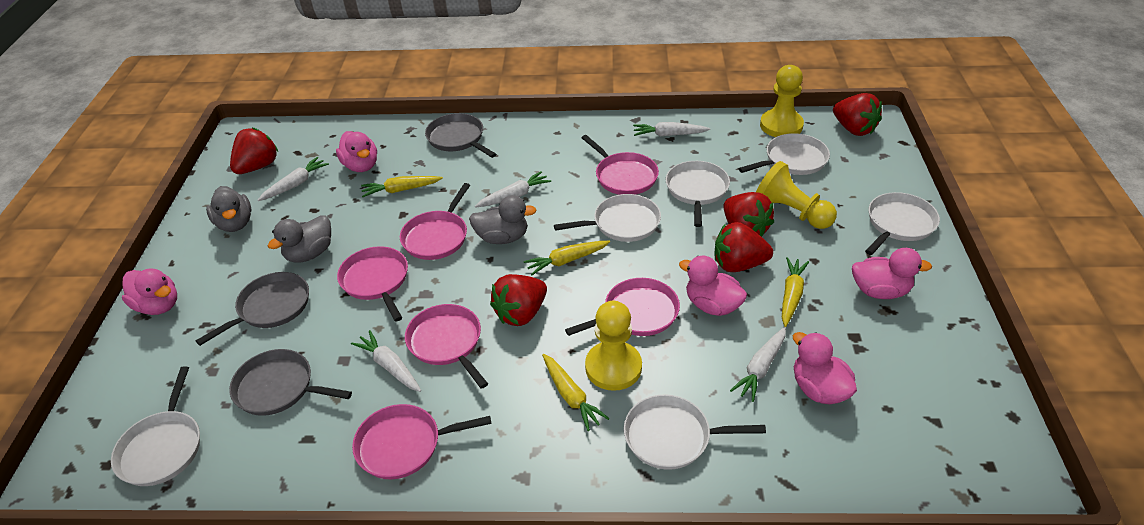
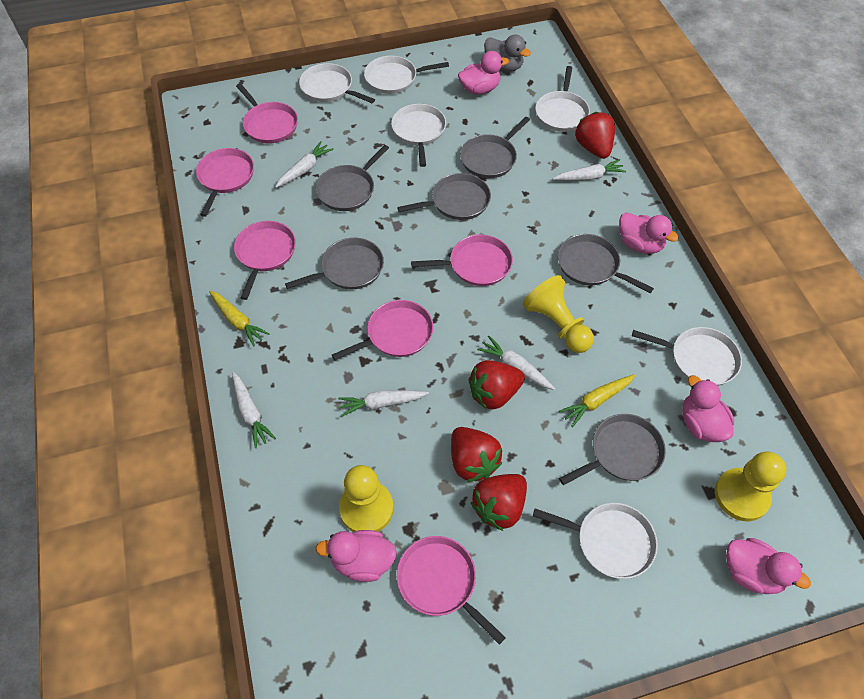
grey duck: [206,186,251,232] [268,215,331,263] [469,195,537,244] = 3 -> [484,34,531,72] = 1
grey pan: [196,272,309,346] [229,349,352,416] [425,113,496,158] = 3 -> [285,238,384,289] [316,145,389,211] [397,173,491,220] [460,117,530,178] [558,234,654,293] [559,414,666,485] = 6
red strawberry: [230,128,278,174] [490,274,547,326] [715,222,773,272] [723,192,774,237] [833,93,882,136] = 5 -> [451,427,502,482] [468,360,525,410] [471,474,527,531] [575,112,615,159] = 4
yellow carrot: [361,176,443,197] [524,241,610,275] [542,354,610,431] [782,257,809,327] = 4 -> [209,291,269,347] [559,375,635,427] = 2

